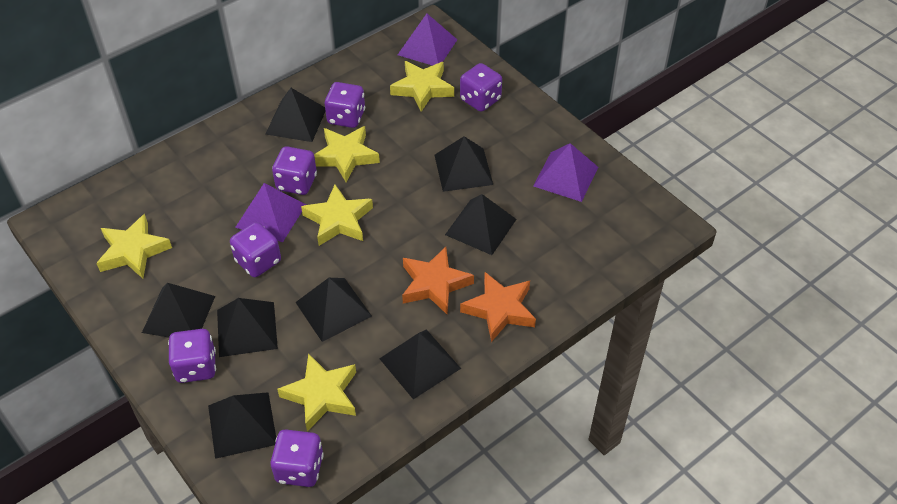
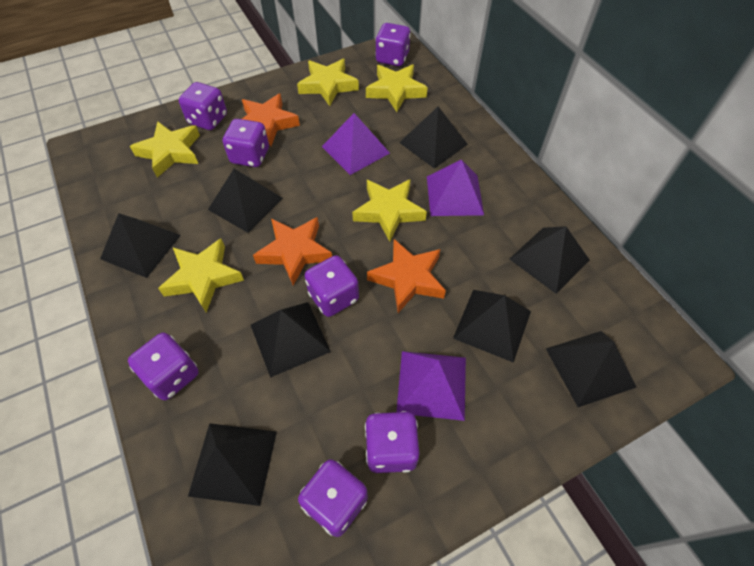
orange star: [402,247,474,314] [460,272,536,342] = 2 -> [242,93,300,146] [253,217,332,286] [367,239,446,313] = 3
purple dice: [168,329,216,383] [230,222,281,277] [271,429,324,487] [272,146,317,195] [325,82,365,128] [460,63,502,112] = 6 -> [128,332,198,400] [179,82,227,130] [223,119,269,167] [298,459,368,537] [305,255,359,317] [365,411,420,473] [375,23,411,66] = 7

